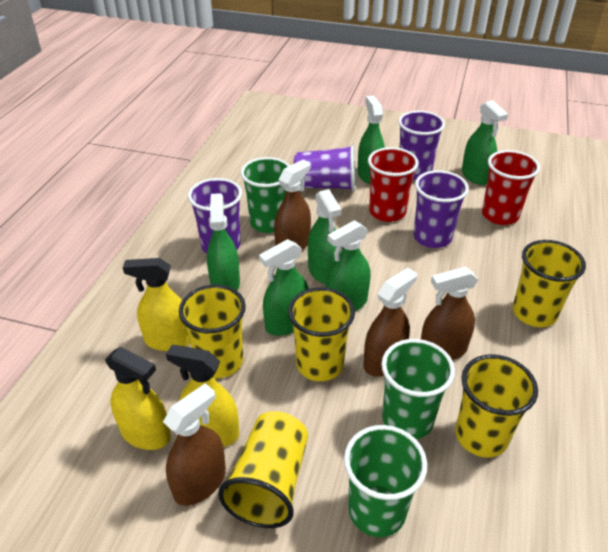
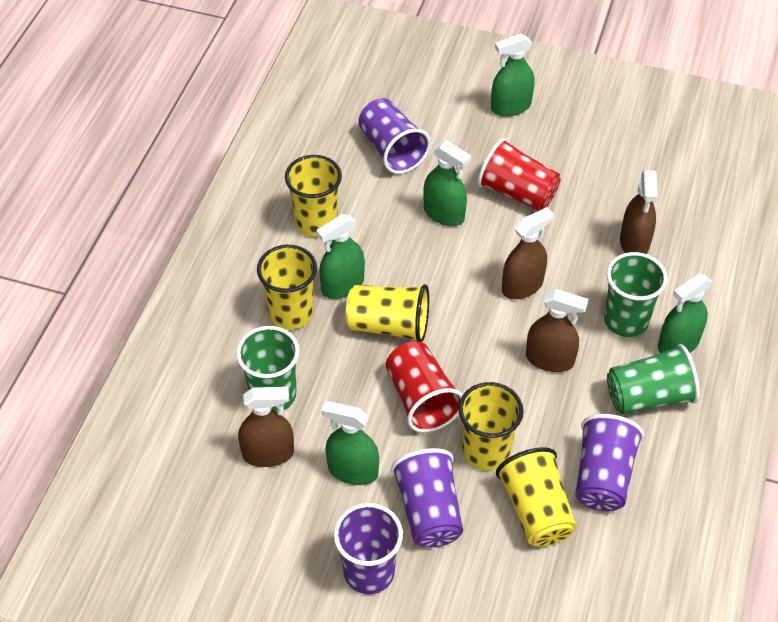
green spray bottle: [207,193,240,290] [259,239,309,336] [308,189,341,284] [326,220,371,312] [358,95,385,184] [462,100,508,185] = 6 -> [316,214,365,299] [321,401,379,485] [423,140,471,226] [491,33,534,117] [658,273,712,353] = 5
yellow spray bottle: [105,347,171,450] [123,258,191,351] [166,345,239,447] = 3 -> none = 0

